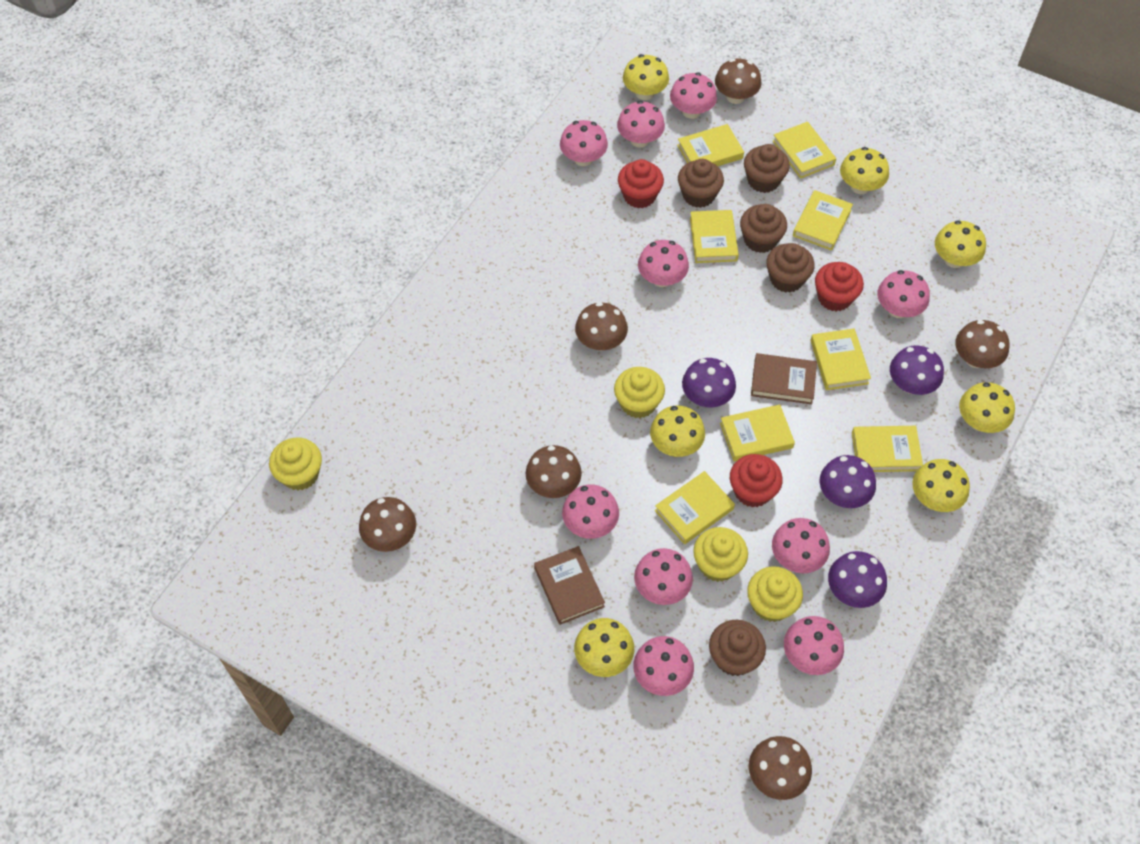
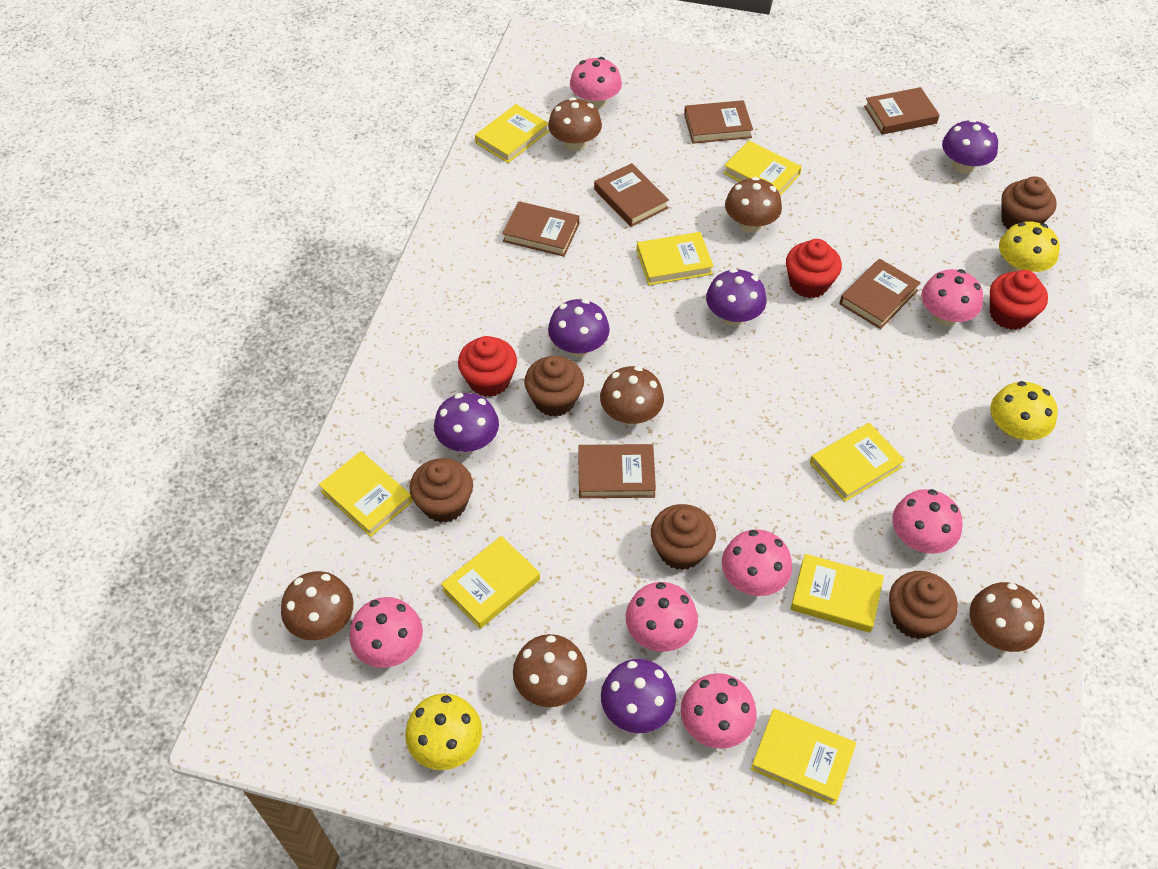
brown book: [534,546,605,625] [751,353,817,404] = 2 -> [502,201,579,257] [578,444,656,498] [594,163,669,227] [684,100,753,144] [839,259,921,329] [864,87,940,135] = 6
pink mushroom: [560,120,608,166] [562,484,619,539] [617,101,665,148] [633,636,694,696] [634,548,693,605] [638,240,689,287] [670,72,717,119] [772,518,830,573] [784,616,844,675] [877,270,930,318] = 10 -> [349,597,423,668] [570,57,622,109] [626,582,698,652] [681,673,757,749] [722,529,792,596] [892,489,963,554] [921,269,983,326] = 7
purple mushroom: [682,358,736,407] [820,455,876,508] [828,551,887,608] [890,345,944,395] = 4 -> [434,393,499,453] [548,299,610,357] [601,659,676,733] [706,268,766,326] [942,119,998,174] = 5
yellow cupcake: [269,438,322,490] [614,367,665,418] [693,527,748,582] [747,566,803,622] = 4 -> none = 0
yellow mushroom: [574,618,634,677] [623,54,669,100] [650,405,705,457] [840,147,889,194] [912,459,970,512] [935,220,986,268] [959,382,1015,433] = 7 -> [405,694,482,770] [990,381,1058,441] [999,221,1060,272] = 3

